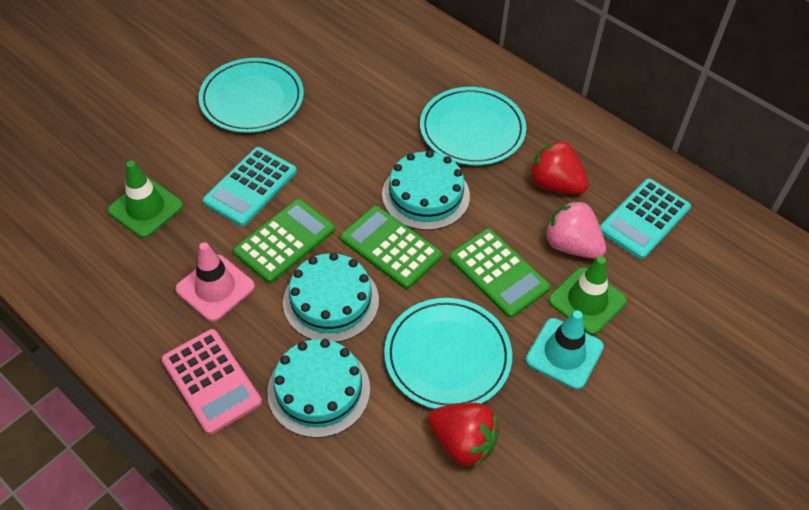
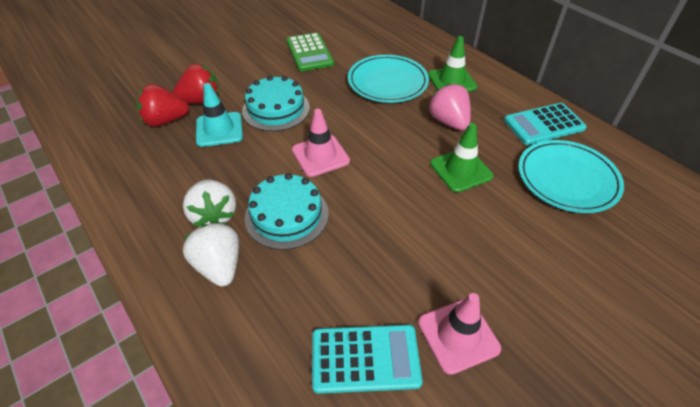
green calculator: [233,199,335,283] [340,206,442,289] [449,229,550,318] = 3 -> [286,32,334,71] = 1
pink calculator: [161,329,262,435] = 1 -> none = 0
pink traffic cone: [175,242,255,322] = 1 -> [292,109,350,177] [418,293,501,375] = 2
turquoise cake: [268,339,370,438] [283,252,379,342] [382,150,470,230] = 3 -> [242,75,310,131] [245,173,329,250] = 2
turquoise plate: [199,58,304,133] [384,298,512,409] [420,87,526,165] = 3 -> [348,55,429,103] [518,140,624,213] = 2
white strawberry: none = 0 -> [183,179,236,227] [183,222,239,287] = 2

